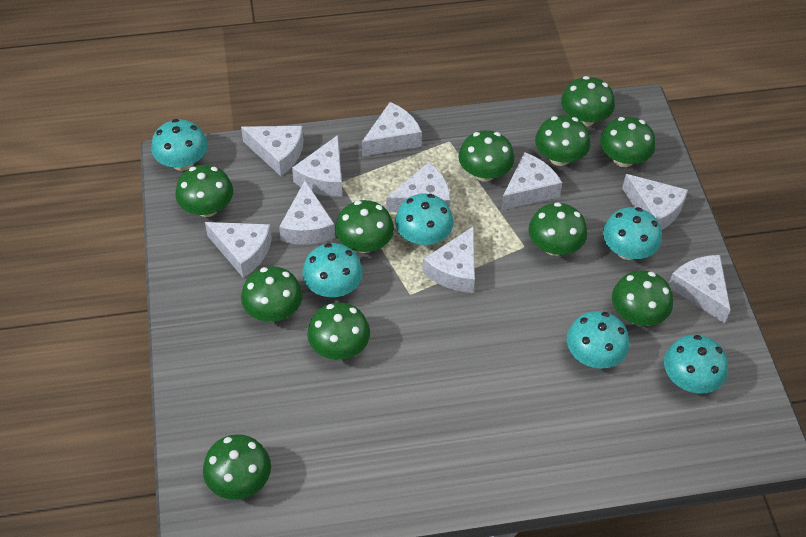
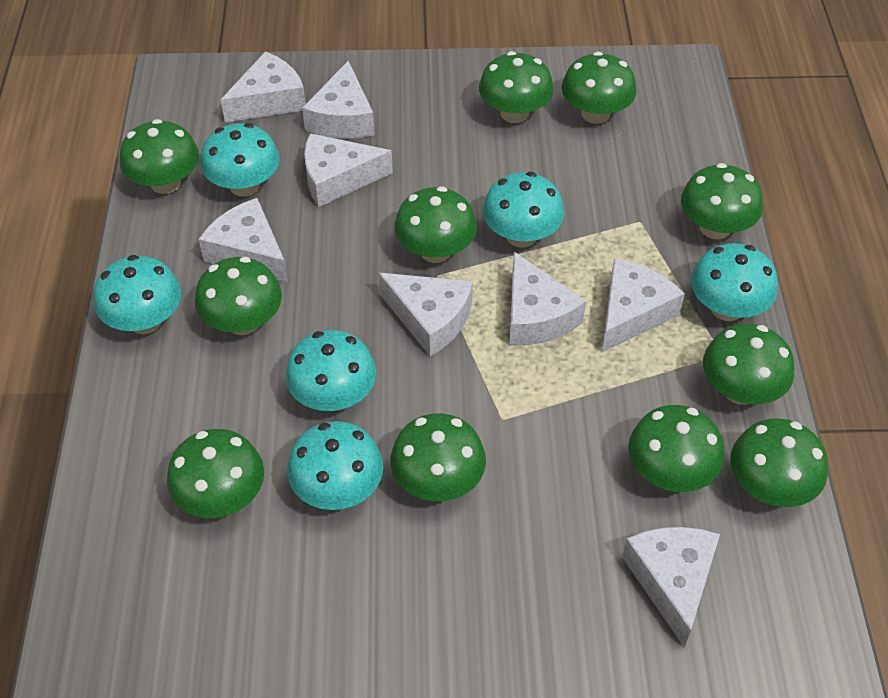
white cheese: [205,222,272,278] [241,126,304,176] [279,181,335,245] [292,135,342,197] [362,102,422,156] [386,162,451,212] [423,226,475,293] [501,152,562,210] [622,174,688,230] [669,255,730,324] = 10 -> [199,198,288,282] [221,51,306,122] [302,61,375,138] [304,133,393,207] [379,273,473,356] [509,252,586,346] [602,259,685,352] [622,527,720,647] = 8

